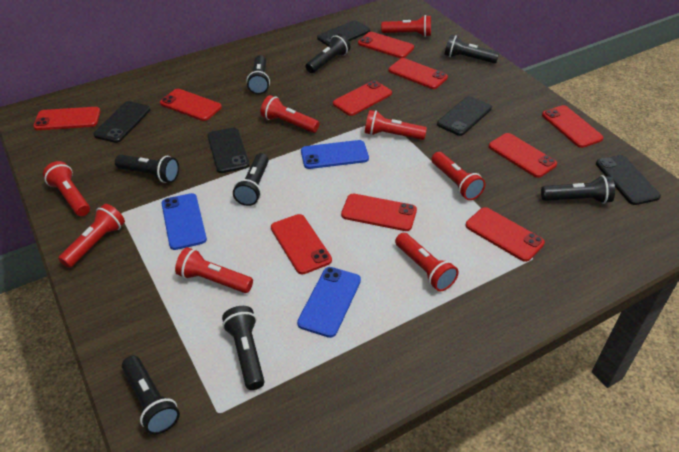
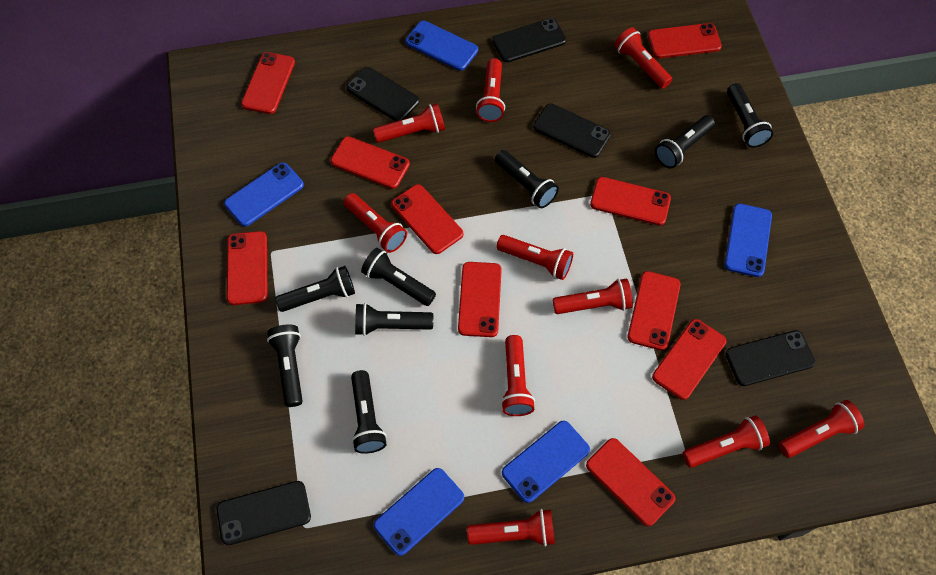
blue phone: [161,193,207,250] [297,267,361,338] [301,140,369,169] = 3 -> [224,162,304,226] [374,468,464,556] [405,21,478,71] [502,421,590,503] [724,204,772,277] = 5
red flashlight: [43,161,90,216] [58,204,125,268] [175,247,253,293] [261,95,319,133] [365,110,427,140] [381,15,431,37] [395,233,459,291] [432,152,485,200] = 8 -> [344,193,407,253] [373,103,445,143] [467,509,555,547] [476,58,505,122] [496,235,573,280] [501,335,535,416] [553,278,633,314] [614,27,672,89] [683,415,770,468] [779,400,864,458] = 10

